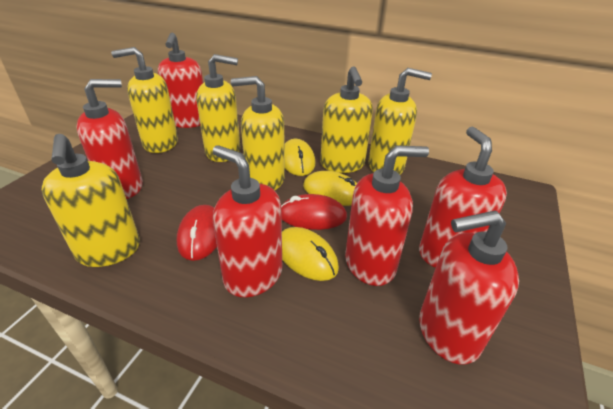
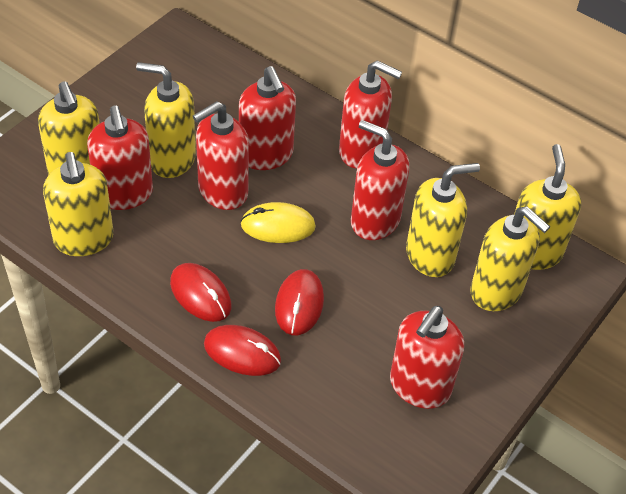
red mouse: [177,205,217,261] [281,194,347,230] = 2 -> [170,263,231,322] [204,325,281,376] [275,269,324,335] = 3
yellow mouse: [282,227,339,281] [284,139,315,176] [303,171,357,206] = 3 -> [241,202,316,243] = 1

